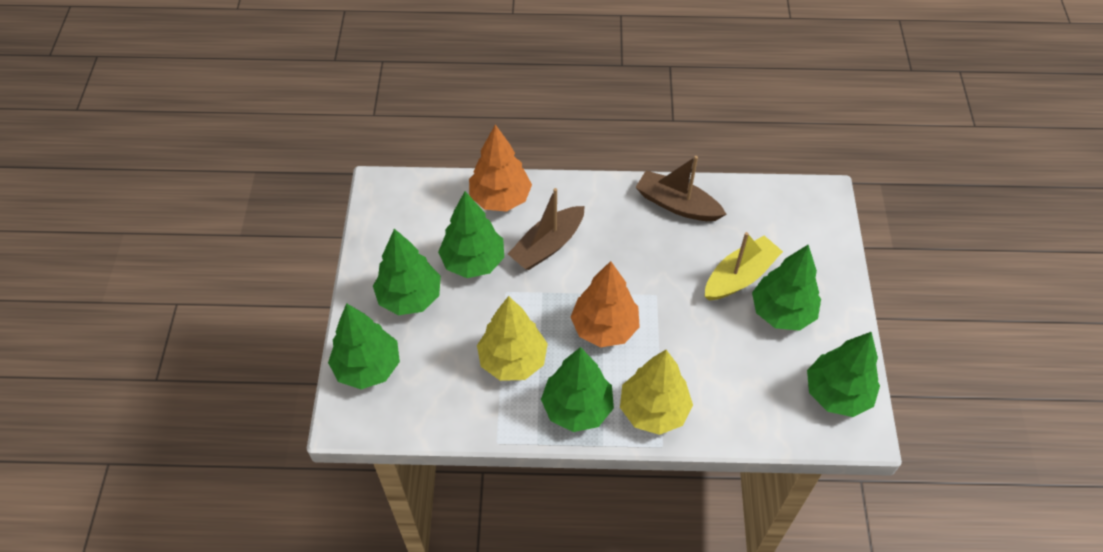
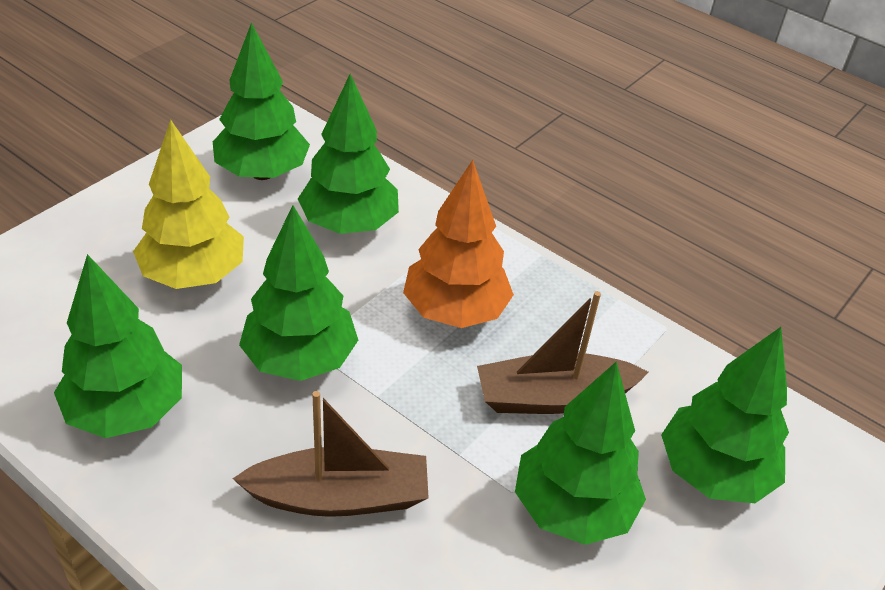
orange tree: [469,124,532,212] [571,261,640,347] = 2 -> [403,160,514,328] = 1
yellow boat: [704,232,783,300] = 1 -> none = 0
yellow tree: [477,296,548,381] [620,350,693,435] = 2 -> [133,120,244,289] = 1

